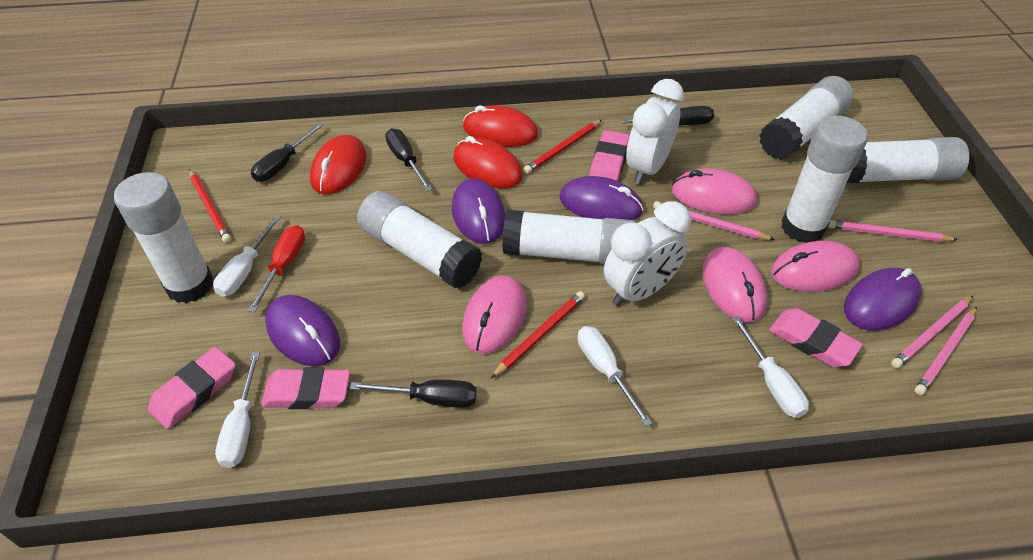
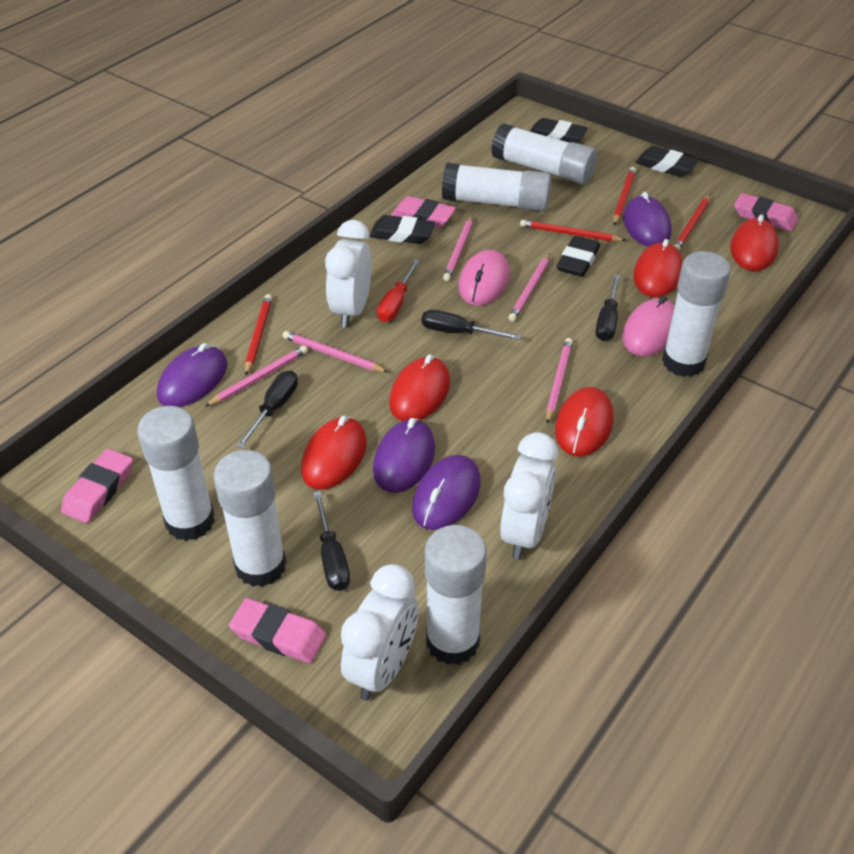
black eraser: none = 0 -> [369,215,435,244] [530,118,588,143] [556,236,600,277] [635,146,699,177] = 4
pink mouse: [462,275,527,354] [672,169,757,214] [702,247,767,322] [771,241,860,292] = 4 -> [458,250,510,306] [622,296,675,356] = 2
pink pencil: [653,201,775,240] [828,220,958,242] [891,296,973,368] [915,306,977,395] = 4 -> [204,346,308,407] [283,331,388,372] [443,215,473,281] [508,254,550,322] [546,338,573,424] = 5
red mouse: [310,135,367,194] [453,136,523,188] [463,105,538,147] = 3 -> [301,416,367,490] [389,354,450,421] [555,387,613,457] [633,239,683,297] [730,214,779,271] = 5
red pencil: [189,169,231,243] [491,291,585,378] [524,120,602,174] = 3 -> [245,294,272,375] [520,220,626,242] [613,167,636,225] [674,195,710,250] = 4
white clock: [604,201,691,306] [626,79,684,185] = 2 -> [325,220,372,328] [341,564,418,701] [500,432,558,560] = 3
white screwdriver: [213,215,281,297] [215,352,260,468] [577,326,652,426] [732,316,809,418] = 4 -> none = 0

